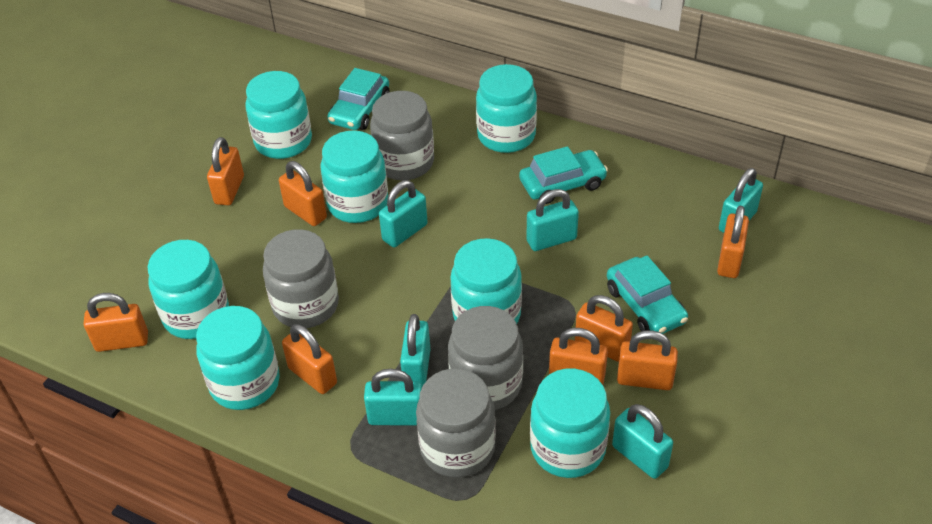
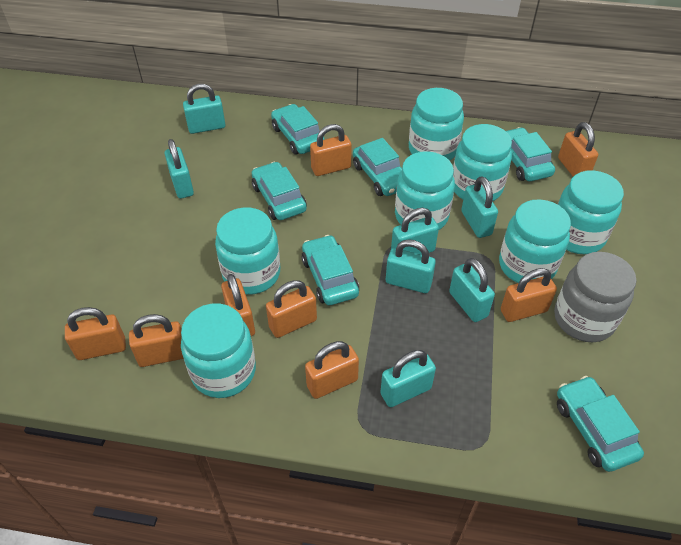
grey jar: [263,229,339,328] [370,91,434,180] [416,369,496,478] [448,306,523,410] = 4 -> [554,252,637,342] = 1
turquoise car: [327,68,389,130] [519,146,608,204] [607,255,688,334] = 3 -> [252,162,307,220] [271,104,325,155] [301,235,359,305] [353,138,402,196] [506,127,555,181] [557,376,644,472] = 6
turquoise padlock: [364,369,423,425] [379,180,428,248] [400,314,430,386] [526,189,579,251] [612,404,673,479] [719,168,763,233] = 6 -> [165,139,194,199] [183,84,225,134] [380,350,436,407] [386,239,436,293] [391,208,439,255] [449,258,495,322] [461,176,498,238] = 7

